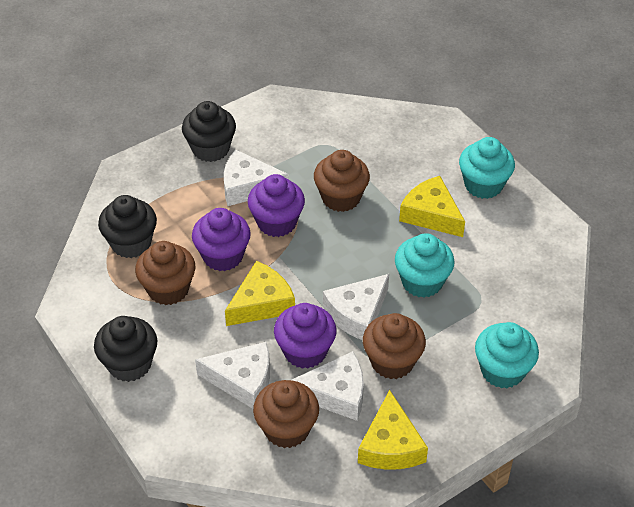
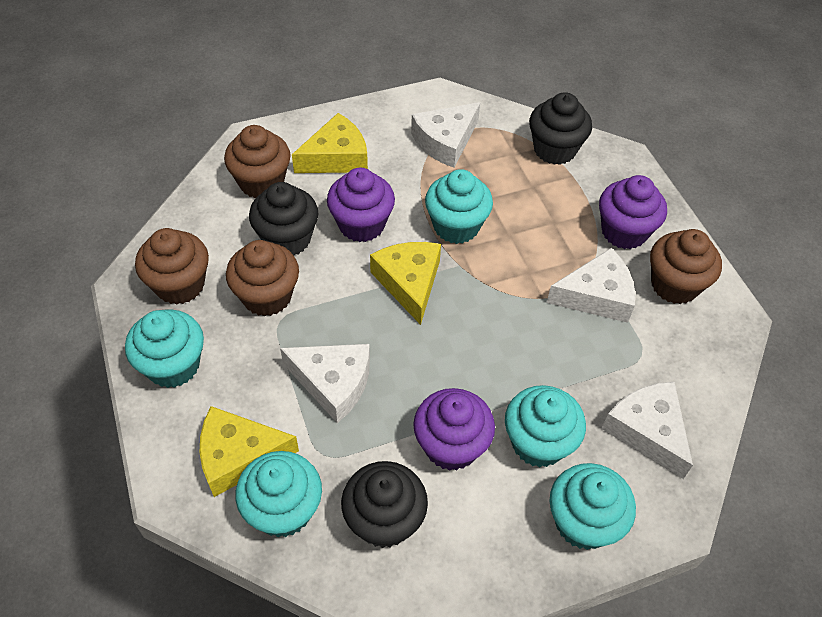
turquoise cupcake: [395,233,455,298] [459,137,515,199] [475,322,539,388] = 3 -> [125,309,204,388] [235,451,322,537] [425,169,493,244] [505,385,586,468] [550,463,636,550] = 5

